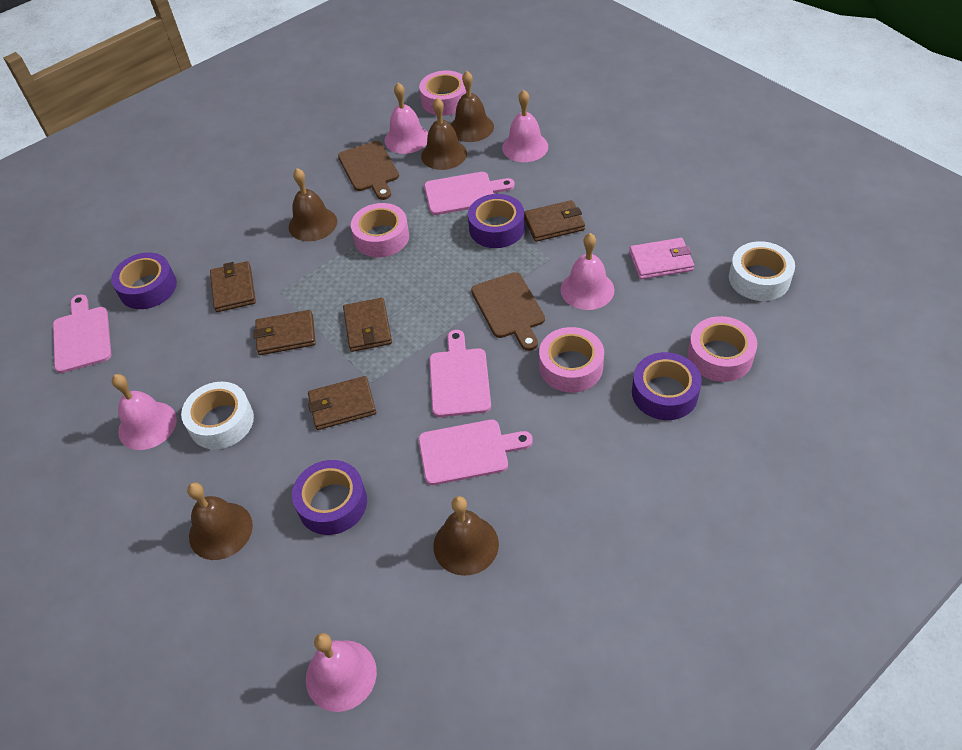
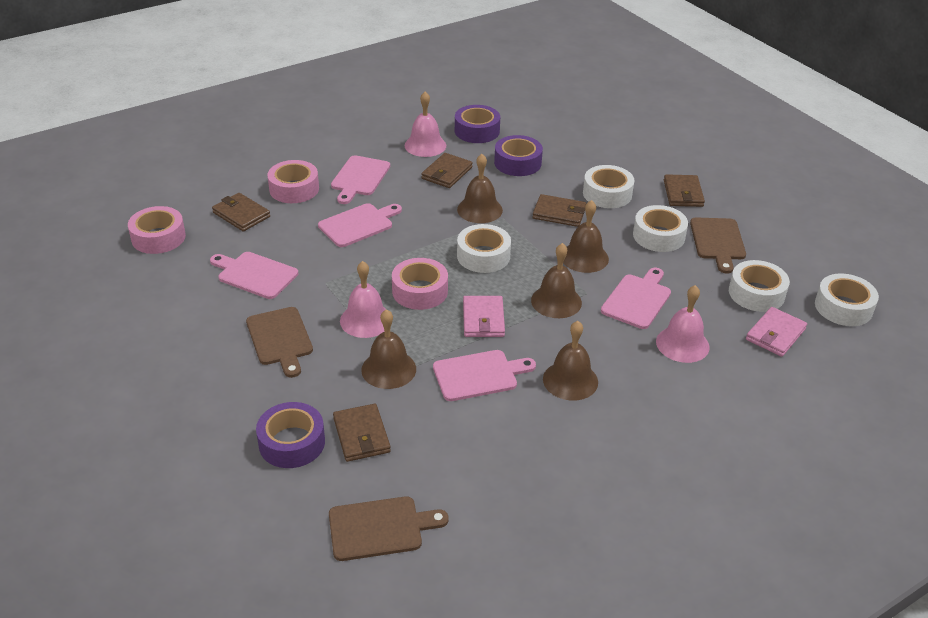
brown cutting board: [338,141,399,200] [471,272,545,351] = 2 -> [246,307,313,378] [329,496,449,561] [690,218,746,274] = 3
pink bell: [112,374,177,450] [306,633,377,712] [384,83,428,154] [502,90,548,162] [560,233,614,310] = 5 -> [340,261,386,338] [405,92,446,157] [656,285,709,363] = 3
pink cutting board: [53,294,111,373] [418,420,533,485] [424,172,515,215] [429,330,491,417] = 4 -> [210,252,298,299] [318,203,402,247] [331,155,390,204] [433,350,536,401] [601,268,671,329] = 5
pink tape: [351,203,409,257] [419,70,466,116] [539,327,604,392] [688,316,757,382] = 4 -> [128,206,186,254] [267,160,319,203] [392,258,448,310] = 3
pink wallet: [629,238,694,279] = 1 -> [463,296,505,337] [746,307,807,357] = 2
purple tape: [111,253,177,309] [292,460,367,535] [468,194,525,248] [632,352,702,420] = 4 -> [256,402,325,468] [455,105,500,143] [494,135,543,176] = 3
white tape: [181,382,254,449] [729,241,795,301] = 2 -> [457,224,511,273] [583,165,634,208] [633,205,688,252] [729,260,790,312] [815,274,879,326] = 5

